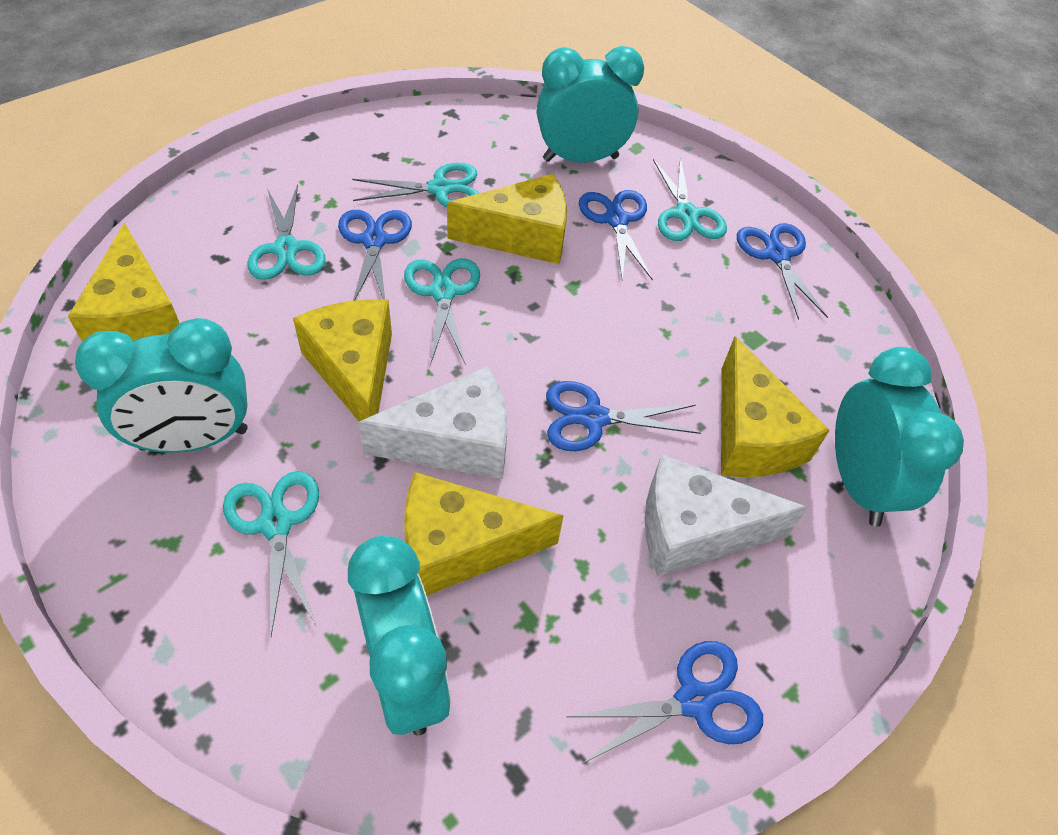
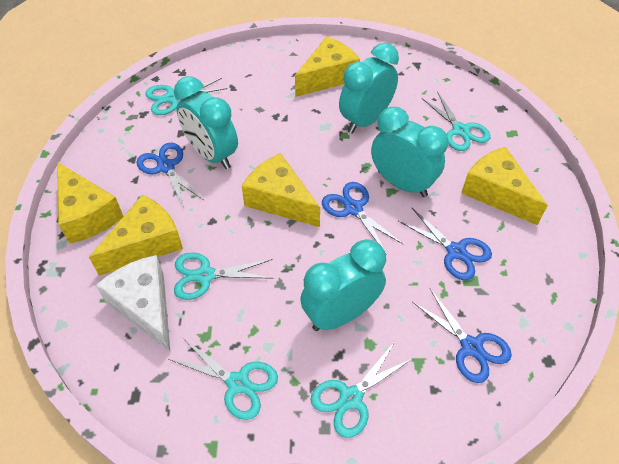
blue scissors: [338,210,412,301] [546,381,701,451] [566,641,763,764] [579,190,653,281] [737,223,828,320] = 5 -> [136,143,203,207] [322,182,404,255] [398,207,492,280] [413,289,512,383] = 4
white cheese: [358,366,507,479] [645,454,808,576] = 2 -> [96,255,170,351] = 1

